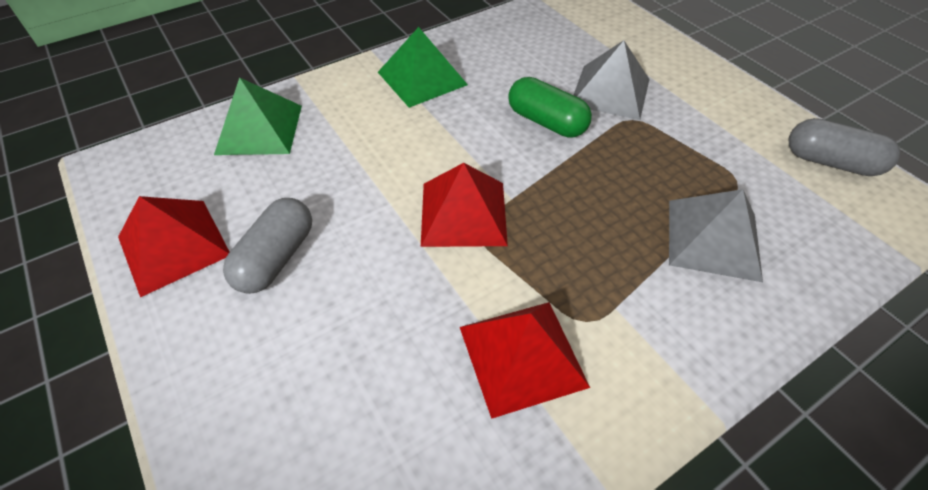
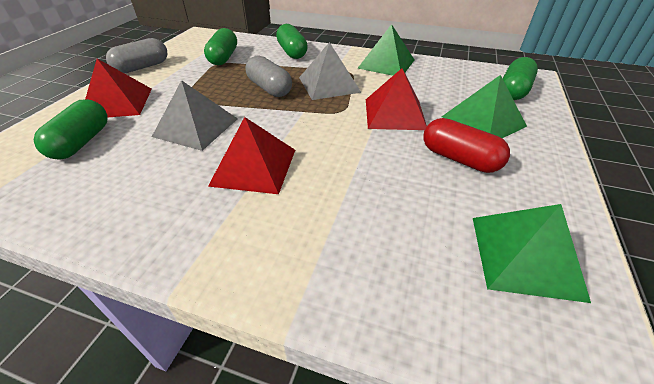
green capsule: [508,77,592,138] = 1 -> [34,99,108,160] [204,28,237,65] [276,24,308,59] [503,57,538,100] = 4
green pyramid: [214,77,302,155] [378,27,468,108] = 2 -> [358,24,414,76] [442,75,527,138] [473,204,591,303] = 3
red capsule: none = 0 -> [423,118,510,173] = 1

